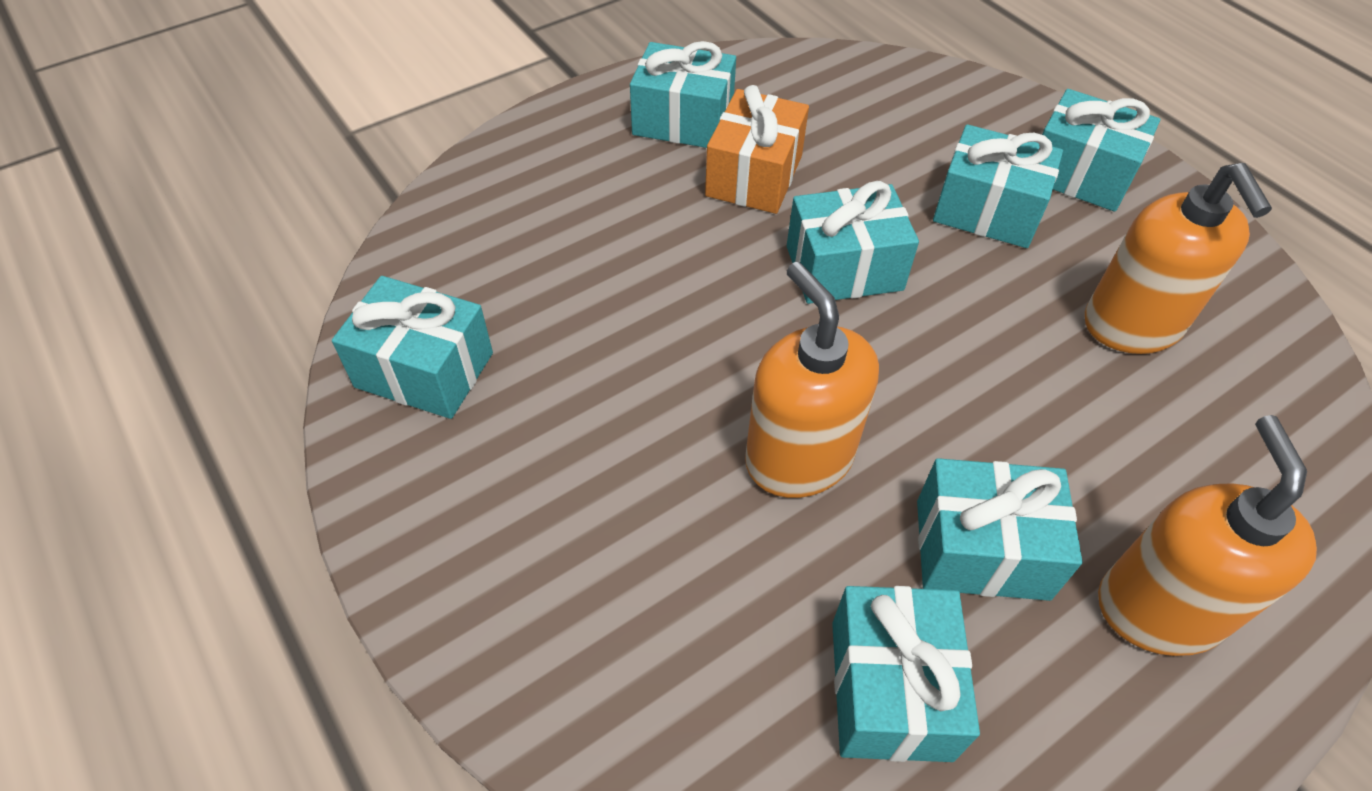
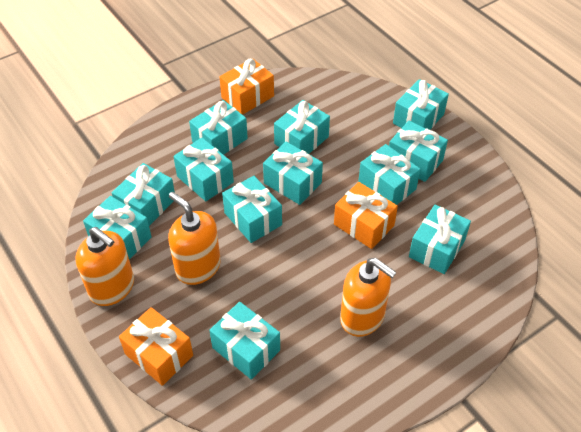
orange gift: [705,85,809,214] = 1 -> [119,307,193,386] [220,58,274,115] [334,182,398,249] = 3
turquoise gift: [332,276,493,419] [630,41,736,148] [787,181,919,304] [832,586,980,762] [917,458,1082,601] [933,124,1063,248] [1042,89,1160,212] = 7 -> [83,196,152,259] [112,163,175,226] [173,138,234,201] [189,100,248,155] [209,302,280,380] [222,176,282,243] [263,142,323,205] [274,100,330,154] [358,144,420,205] [389,121,448,182] [393,79,449,130] [409,204,471,274] = 12

